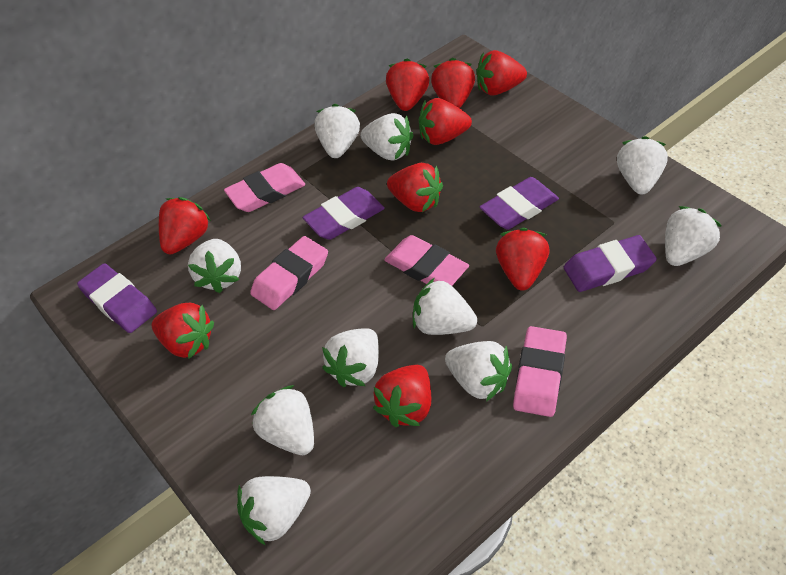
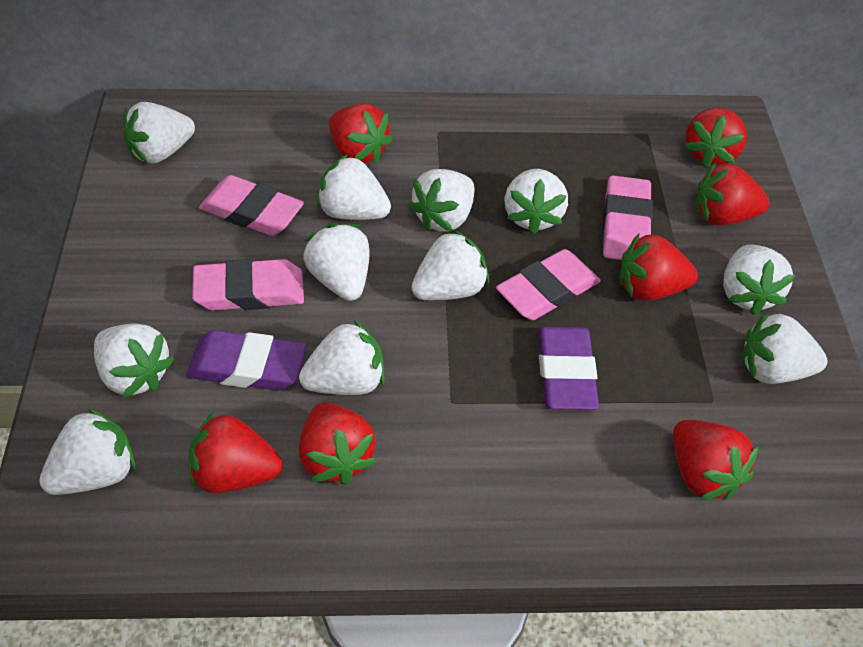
purple eraser: [77,263,157,333] [302,187,385,240] [480,177,559,230] [564,235,657,292] = 4 -> [186,330,306,391] [538,326,599,410] = 2
red strawberry: [152,303,214,359] [159,197,211,254] [373,365,431,427] [386,58,429,111] [387,163,443,212] [419,98,472,145] [431,58,475,108] [476,50,527,96] [496,228,549,290] = 9 -> [189,412,283,493] [299,402,377,485] [329,104,393,164] [619,233,698,301] [673,420,758,500] [684,107,747,168] [695,162,770,226] = 7
white strawberry: [188,239,241,293] [237,476,311,546] [251,385,314,455] [314,104,360,158] [322,328,379,387] [360,113,413,161] [413,278,477,335] [445,341,512,402] [617,136,668,195] [665,206,722,266] = 10 -> [39,408,135,495] [94,324,174,398] [123,102,195,164] [299,320,385,395] [304,223,370,301] [317,154,391,220] [408,169,475,231] [411,229,489,300] [505,169,568,235] [723,245,795,315] [741,311,827,384] = 11

